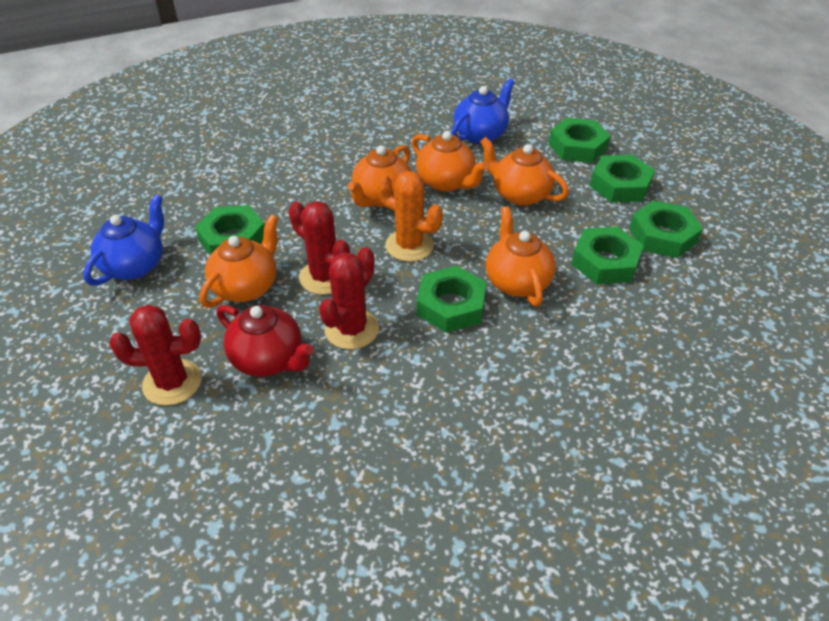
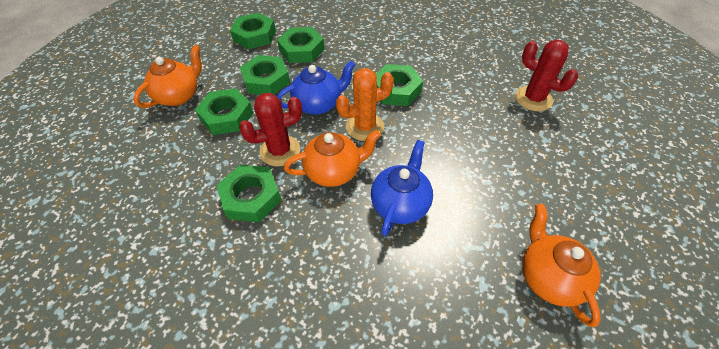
orange teapot: [200,215,278,308] [348,145,411,207] [412,131,488,192] [480,137,569,206] [486,206,556,306] = 5 -> [133,45,202,108] [284,130,381,187] [522,204,601,327] = 3
red cactus: [109,305,202,406] [289,201,350,295] [319,247,379,350] = 3 -> [239,93,302,166] [515,40,578,111] = 2
red teapot: [216,305,314,377] = 1 -> none = 0

